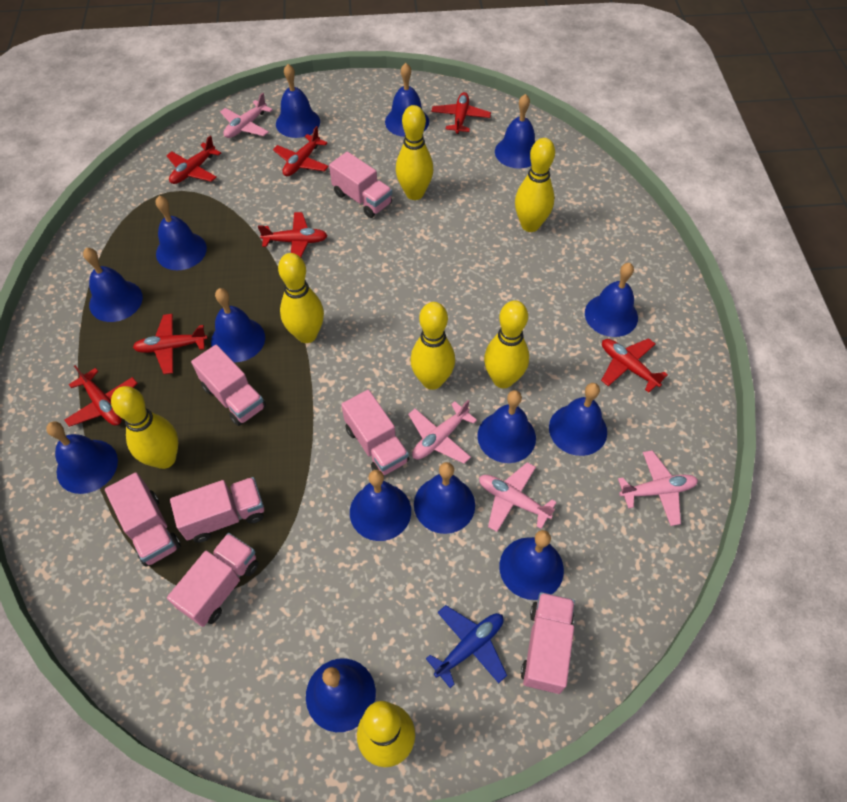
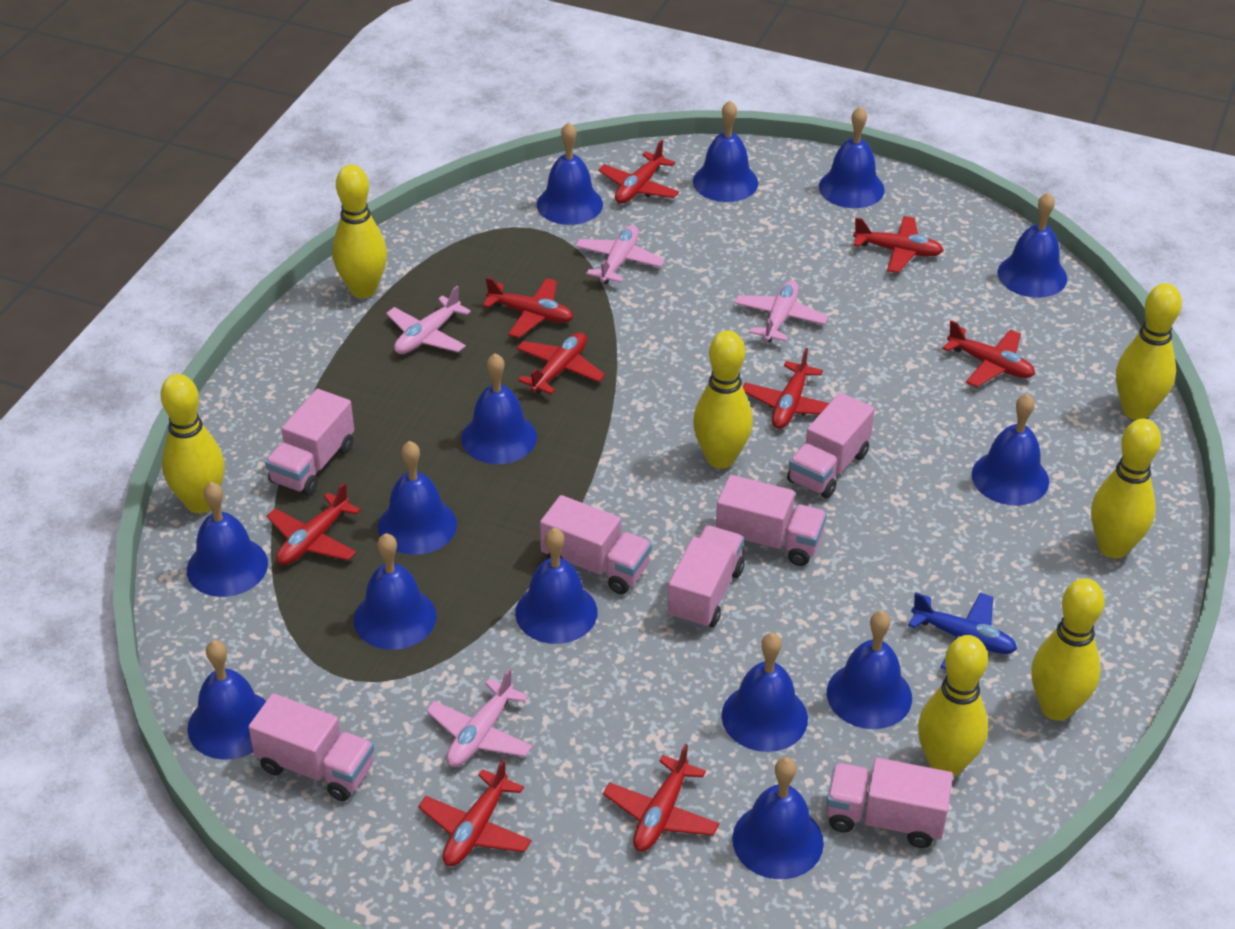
red plane: [65,365,138,427] [133,314,208,374] [166,136,221,184] [258,212,328,257] [273,126,329,176] [432,92,491,134] [601,338,668,393] = 7 -> [267,483,361,565] [418,759,532,866] [483,277,574,338] [516,332,605,394] [598,140,679,204] [603,744,719,851] [743,348,829,429] [853,216,944,273] [943,320,1035,387] = 9

